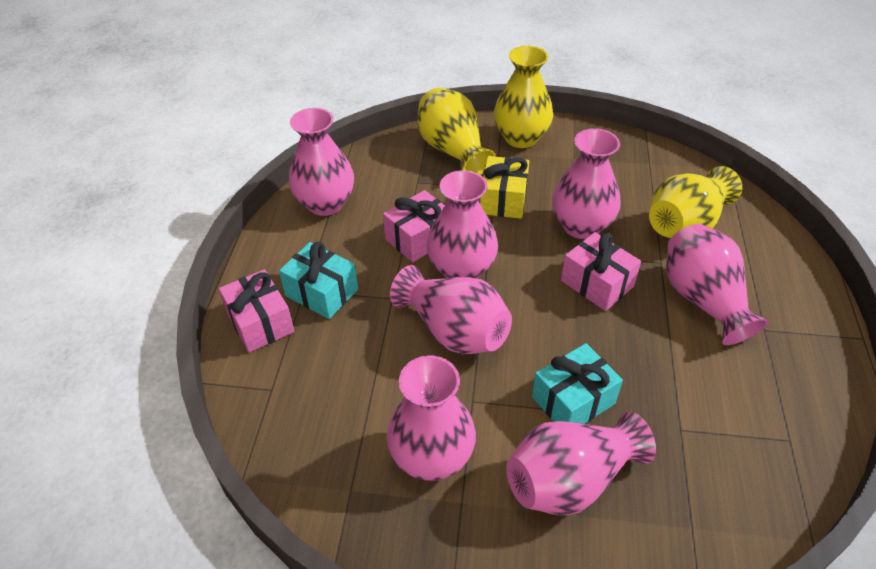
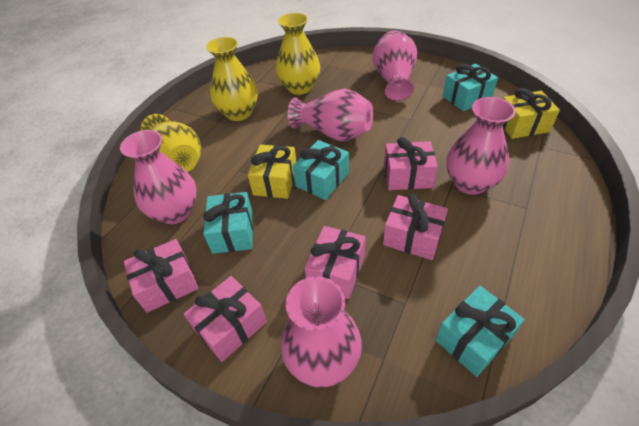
pink gift: [219,269,294,352] [383,190,445,262] [561,232,641,311] = 3 -> [124,239,199,313] [184,276,267,362] [305,226,366,299] [383,194,448,260] [384,137,438,190] = 5
pink vase: [289,108,354,216] [386,355,476,481] [390,265,512,354] [427,170,498,278] [506,411,656,516] [552,128,621,239] [666,224,768,345] = 7 -> [120,130,197,224] [281,276,362,387] [288,88,373,141] [372,31,417,101] [446,97,516,195] = 5
turquoise gift: [279,242,358,319] [532,343,623,424] = 2 -> [203,192,253,254] [293,140,349,200] [435,286,525,377] [443,64,498,111] = 4
yellow gift: [480,156,529,219] = 1 -> [248,144,297,199] [502,88,560,139] = 2

